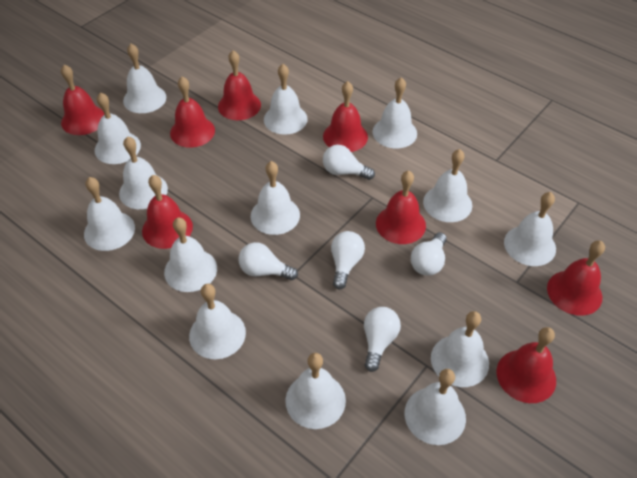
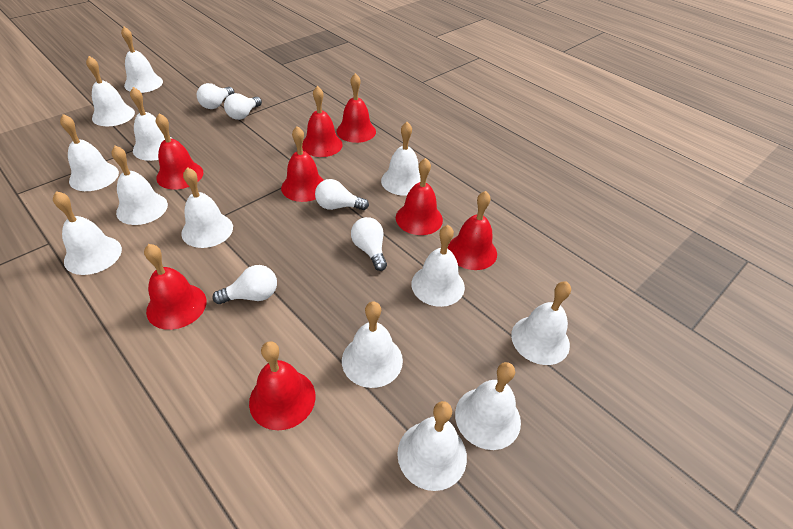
white bell: [84,177,135,251] [95,92,141,164] [119,136,168,209] [123,44,166,113] [164,217,217,292] [189,284,246,359] [251,161,300,235] [264,64,308,134] [285,353,346,429] [372,77,417,148] [404,369,466,445] [423,149,472,222] [431,311,489,387] [504,192,556,266] = 14 -> [53,191,122,275] [60,114,119,191] [86,56,135,126] [111,146,168,225] [121,27,163,93] [130,87,173,161] [181,167,233,248] [342,301,403,388] [381,122,420,196] [397,401,467,491] [411,225,465,307] [455,362,521,450] [511,281,571,365] = 13

